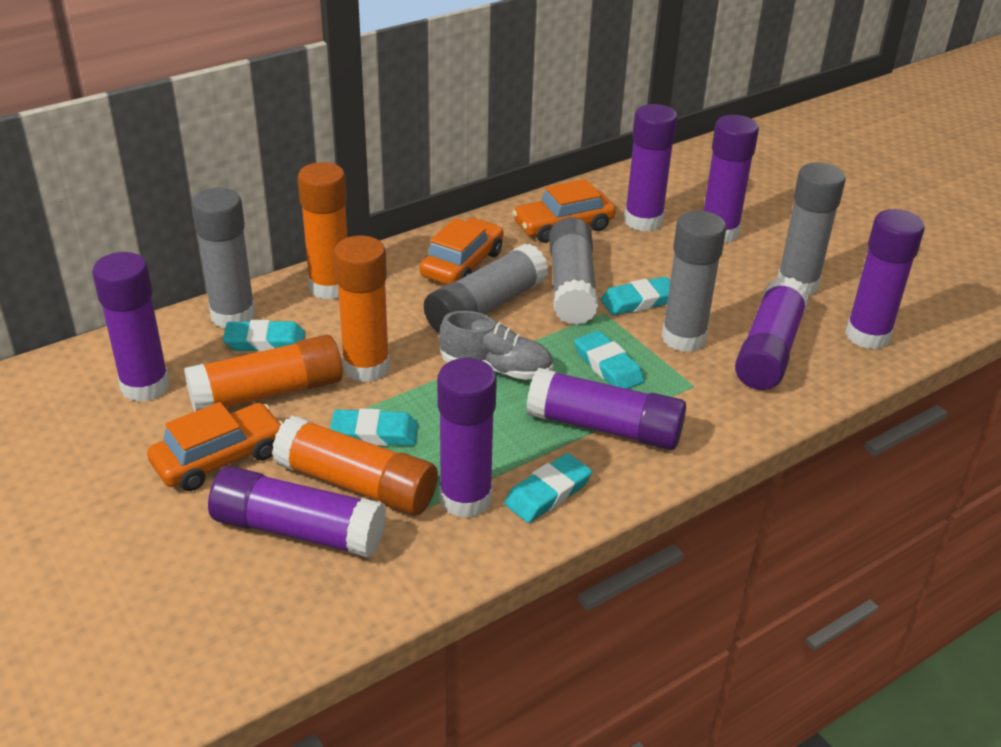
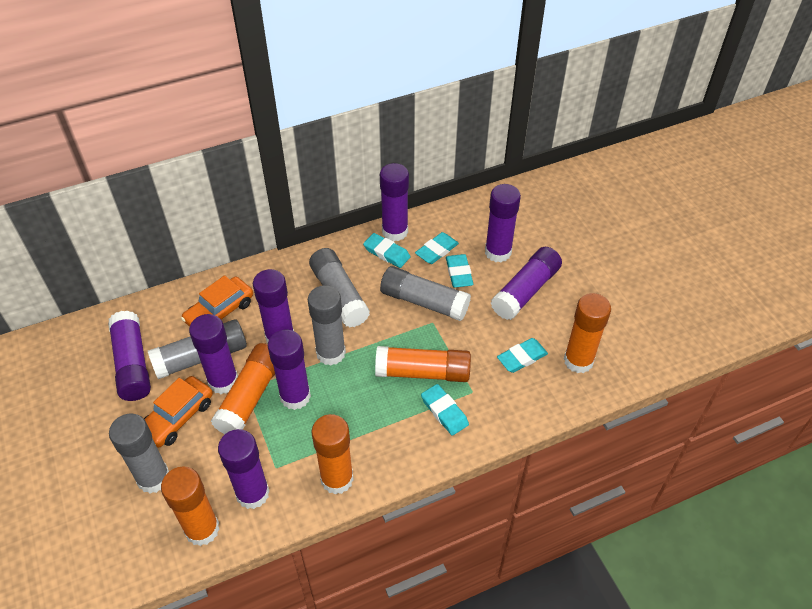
grey shoe: [439,311,553,380] = 1 -> none = 0
orange car: [147,402,283,491] [420,218,504,285] [512,179,616,243] = 3 -> [144,376,213,448] [181,275,253,327] = 2
orange glue stick: [184,335,343,412] [272,416,438,515] [298,162,348,299] [334,236,390,382] = 4 -> [161,466,220,546] [211,343,275,434] [311,414,354,495] [375,346,471,382] [564,293,611,373] = 5

